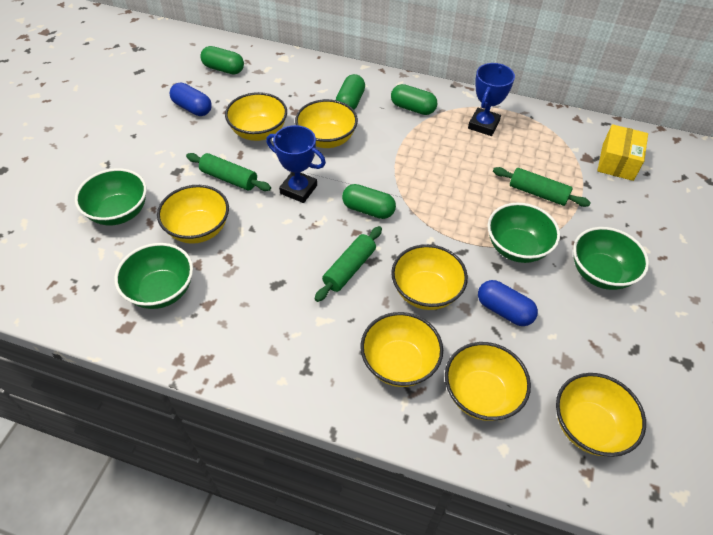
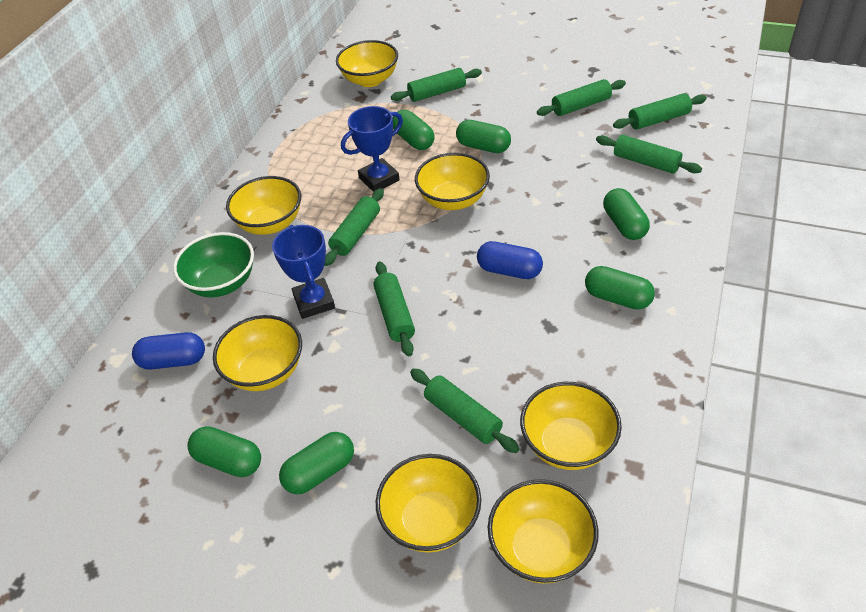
green bowl: [75,168,147,225] [115,243,193,309] [488,203,560,263] [573,227,649,290] = 4 -> [173,232,254,297] = 1
green capsule: [200,46,244,74] [336,74,365,110] [342,184,396,219] [391,84,437,115] = 4 -> [188,426,261,477] [279,432,354,494] [393,110,435,150] [456,120,511,153] [585,266,655,310] [603,188,650,240] = 6
green rolling pin: [186,153,271,191] [315,226,382,302] [493,167,591,207] = 3 -> [325,188,384,266] [373,262,415,356] [391,68,482,102] [410,368,520,453] [537,79,626,116] [596,135,702,174] [613,93,707,130] = 7
yellow box: [597,124,648,181] = 1 -> none = 0

